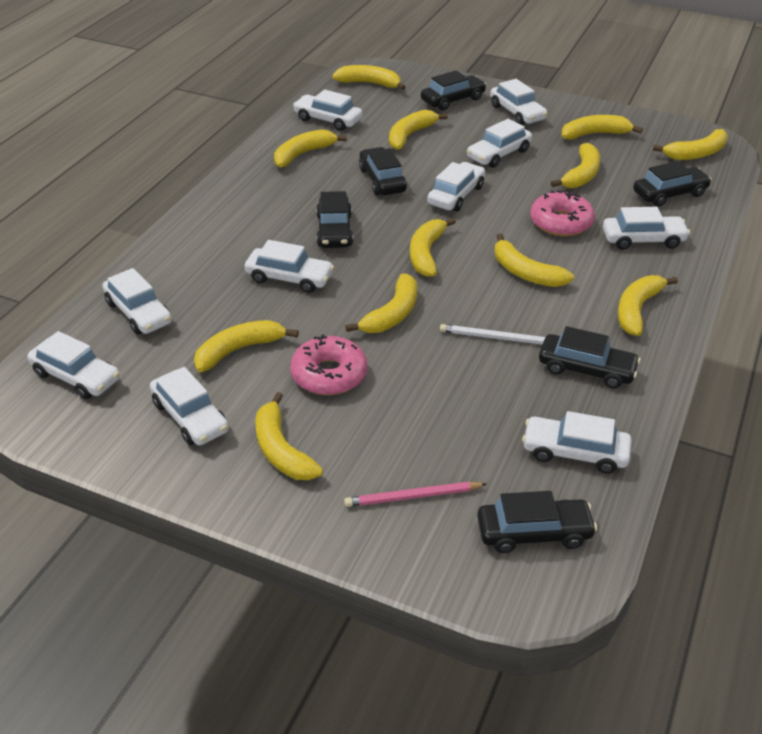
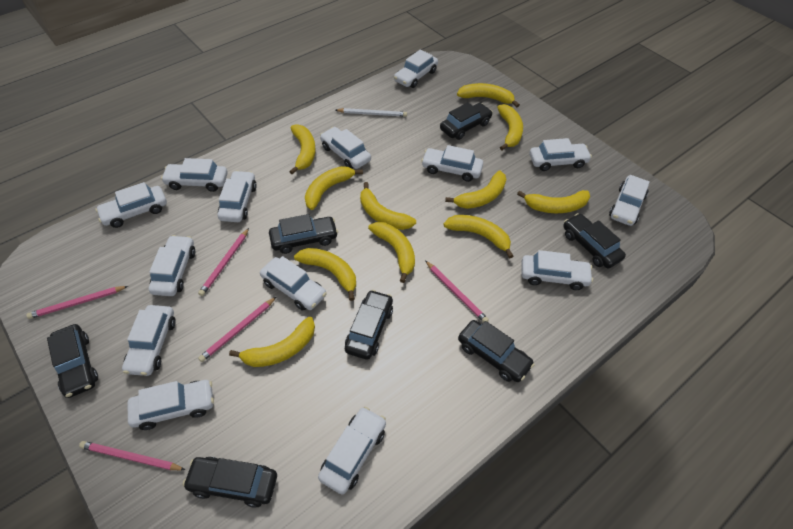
black car: [316,191,353,248] [359,147,407,195] [421,70,487,110] [477,491,597,553] [539,326,641,389] [633,161,712,207] = 6 -> [47,324,98,398] [183,457,277,508] [269,214,338,254] [345,290,393,360] [440,103,493,140] [458,320,535,382] [563,213,626,269] = 7
pink donut: [290,334,367,395] [530,190,595,236] = 2 -> none = 0
pink pencil: [344,482,487,507] = 1 -> [26,286,128,319] [79,441,185,470] [198,228,249,296] [198,297,276,362] [425,261,489,323] = 5
white car: [27,331,120,399] [103,268,172,334] [150,367,229,446] [245,240,334,293] [293,90,363,131] [427,162,485,211] [467,119,532,168] [490,79,548,125] [522,411,632,474] [603,207,690,250] = 10 -> [95,182,167,228] [122,305,176,376] [128,380,214,430] [149,235,195,296] [161,158,228,192] [218,170,257,222] [260,256,327,311] [318,407,386,494] [320,127,371,169] [394,49,438,88] [421,145,483,182] [522,250,593,290] [529,138,592,171] [609,175,650,226] = 14
yellow banana: [194,320,299,372] [255,392,323,480] [274,129,347,168] [332,65,406,90] [345,274,417,333] [389,110,448,150] [410,218,456,277] [495,233,574,287] [551,143,600,188] [561,115,643,140] [618,275,678,336] [653,129,728,160] = 12 -> [229,317,315,367] [289,124,316,175] [294,248,356,301] [305,166,363,210] [360,182,416,230] [368,222,415,283] [443,215,513,258] [445,171,506,209] [457,83,520,107] [497,104,523,150] [517,190,590,213] = 11

